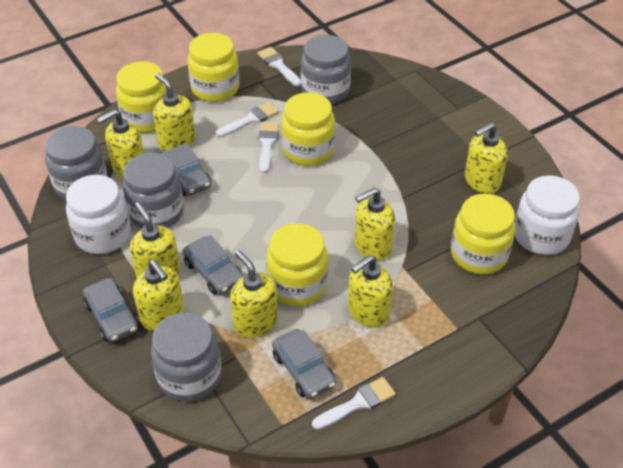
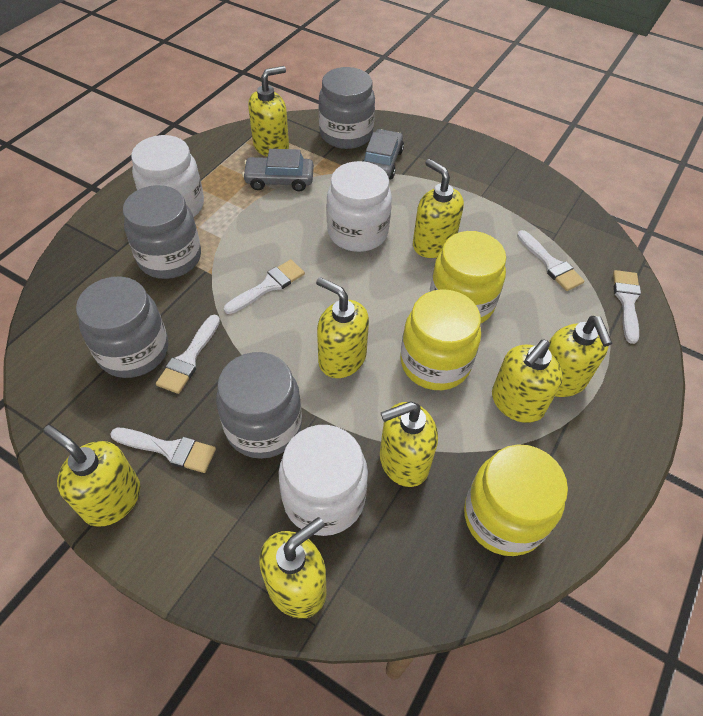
grey car: [83,278,139,342] [162,143,211,196] [183,235,243,295] [272,329,336,399] = 4 -> [242,149,314,191] [362,129,404,179] = 2
white brush: [216,102,279,137] [258,47,301,86] [258,122,279,173] [312,377,396,430] = 4 -> [110,428,216,473] [156,315,220,394] [224,259,305,314] [517,230,585,291] [613,270,641,344] = 5
white jar: [66,175,131,254] [515,175,580,255] = 2 -> [131,135,204,217] [278,425,368,536] [326,161,392,252] = 3
yellow jar: [116,61,167,133] [187,33,239,102] [266,223,328,306] [281,92,335,166] [451,194,515,274] = 5 -> [400,289,481,390] [430,231,506,323] [464,444,568,556] = 3

